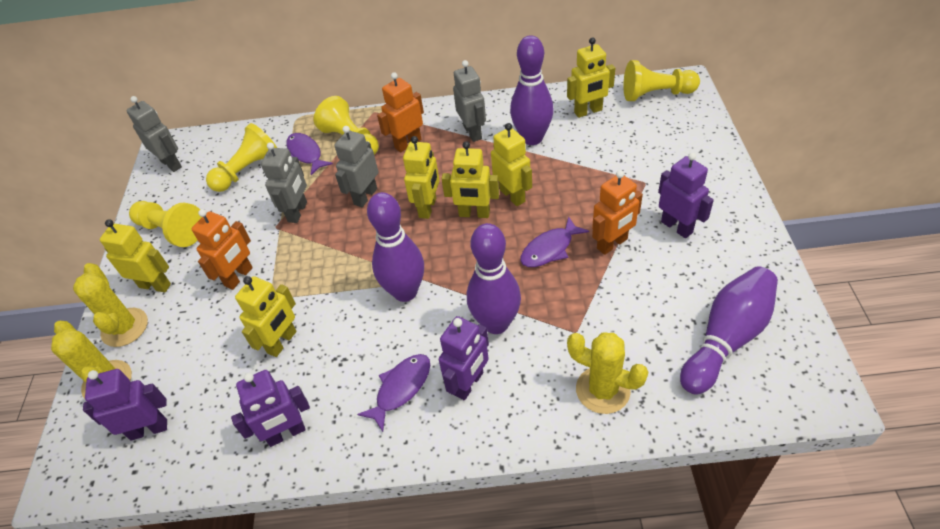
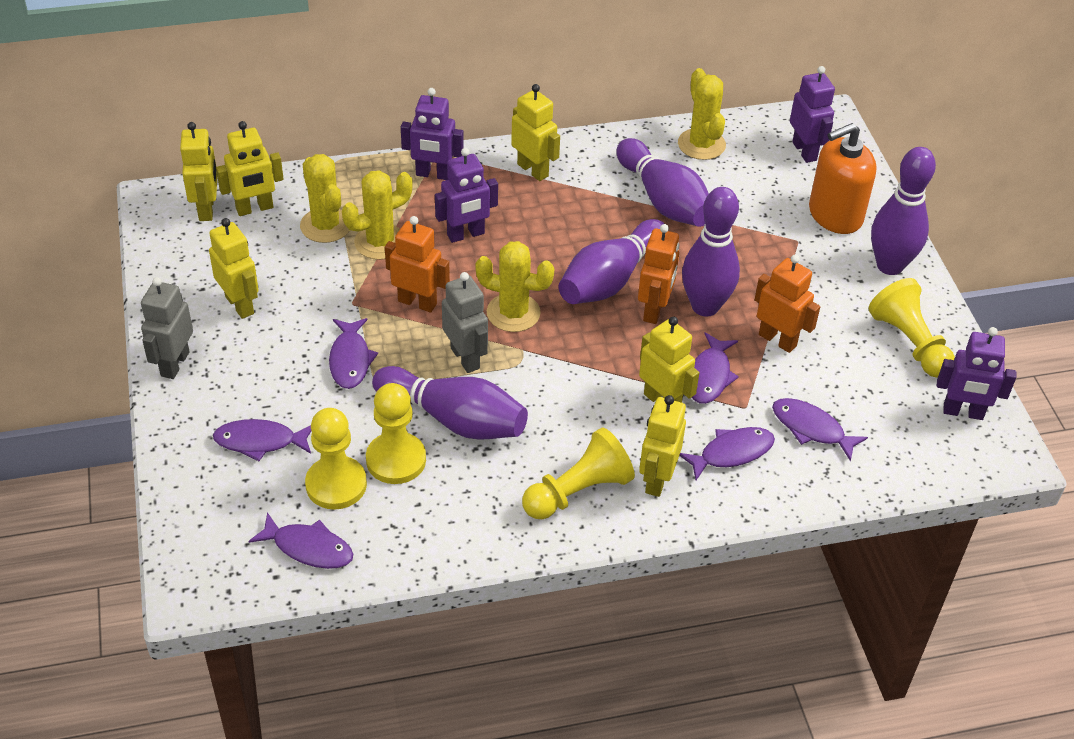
grey robot: [126,96,182,172] [261,142,307,223] [334,126,378,207] [453,60,486,142] = 4 -> [141,277,193,379] [442,272,488,373] = 2
orange soap dispenser: none = 0 -> [809,123,876,234] = 1
purple bowling pin: [367,192,424,302] [467,223,521,334] [510,35,554,145] [680,266,778,394] = 4 -> [372,366,528,440] [559,219,665,304] [616,138,709,227] [682,187,740,317] [871,147,936,275] = 5
purple fish: [286,133,333,175] [357,354,430,432] [520,216,589,267] = 3 -> [213,419,311,461] [249,512,353,569] [329,318,378,389] [679,427,775,480] [692,332,739,404] [772,398,868,462] = 6
yellow cactus: [51,321,132,399] [73,263,148,347] [567,333,649,414] = 3 -> [300,154,350,243] [342,170,413,260] [476,241,554,332] [678,68,726,160] = 4

